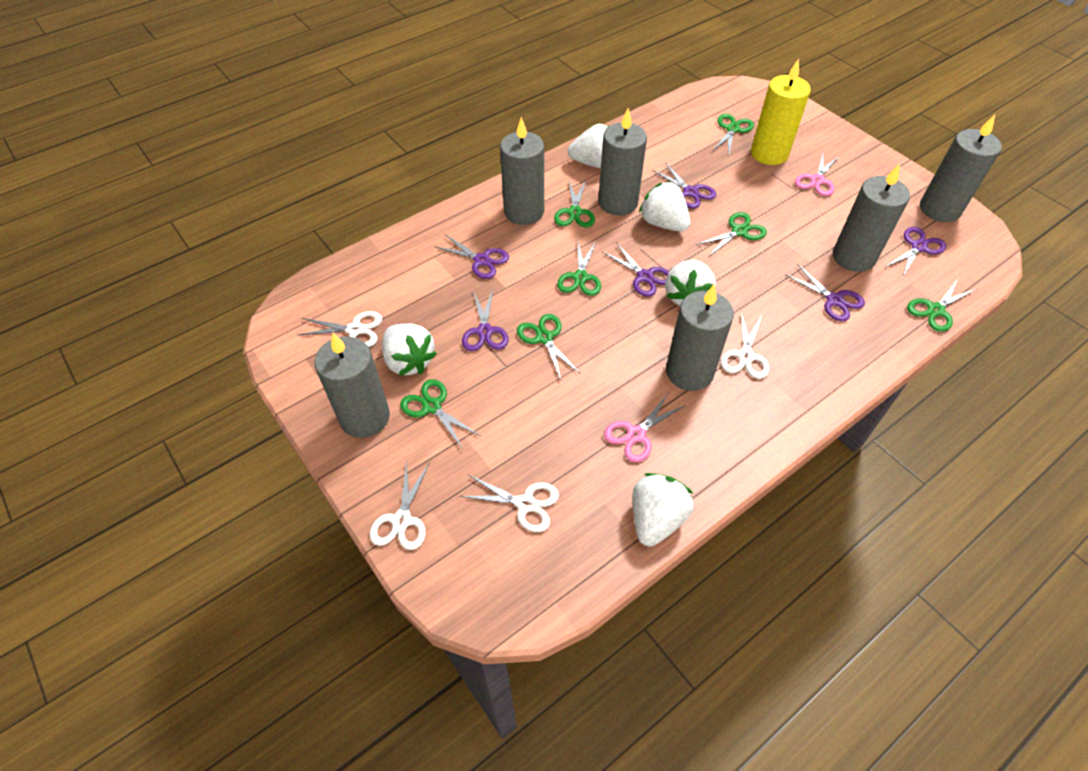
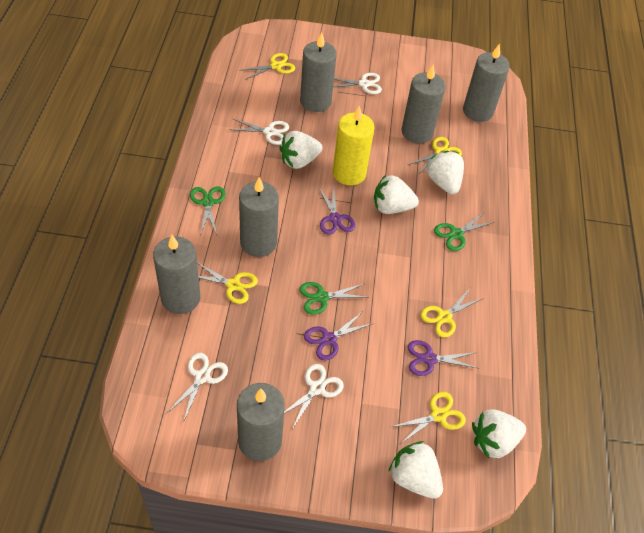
green scissors: [400,379,481,449] [517,314,581,380] [554,181,595,227] [557,239,601,296] [696,212,767,256] [713,114,754,154] [907,279,976,332] = 7 -> [190,187,226,235] [299,282,369,315] [434,212,495,251] = 3
pink scissors: [604,392,686,462] [795,153,840,196] = 2 -> none = 0
purple scissors: [434,234,509,279] [462,289,509,351] [603,242,669,297] [652,163,716,209] [785,265,865,322] [886,227,946,276] = 6 -> [304,311,374,361] [318,187,355,235] [408,340,478,376] = 3
yellow scissors: none = 0 -> [197,263,258,304] [239,53,295,80] [391,392,466,444] [408,137,462,173] [420,289,482,338] = 5

